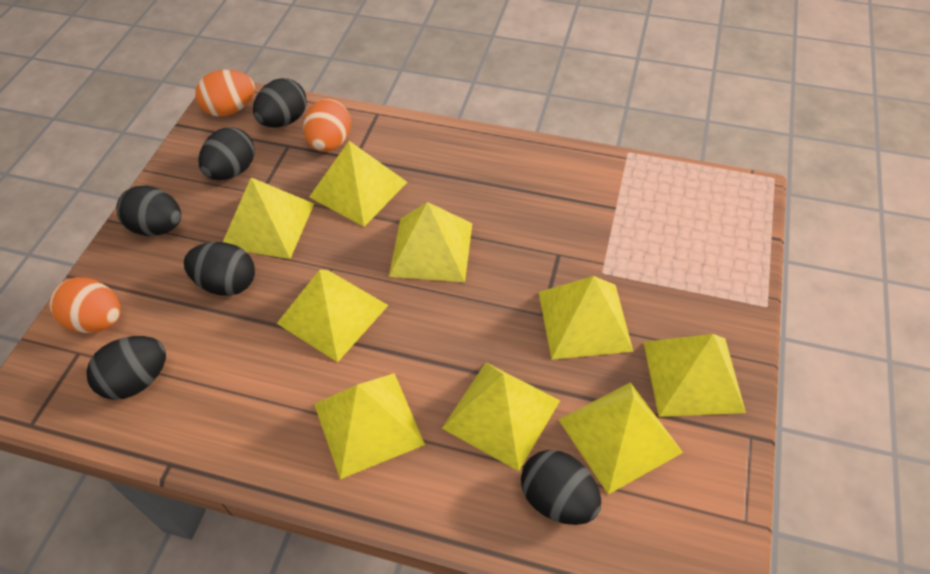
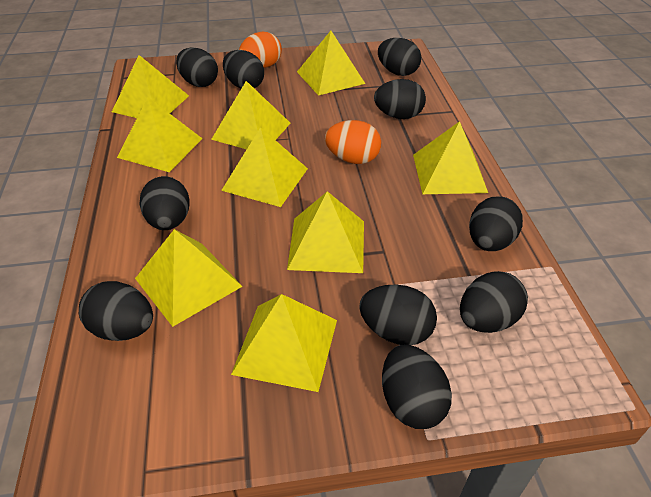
black egg: [86,336,166,400] [116,185,181,236] [184,242,255,296] [198,127,255,180] [253,78,307,128] [521,450,601,525] = 6 -> [79,281,153,341] [139,176,190,230] [176,47,218,87] [223,50,264,88] [359,285,437,345] [374,79,426,119] [378,38,421,76] [382,345,452,429] [460,271,528,333] [469,196,523,251] = 10
orange egg: [49,277,121,333] [195,70,255,117] [303,99,351,152] = 3 -> [239,32,282,68] [325,120,381,164] = 2

